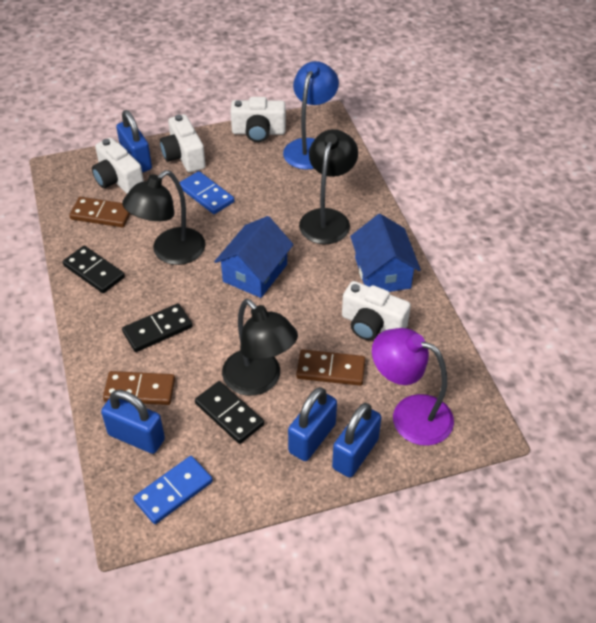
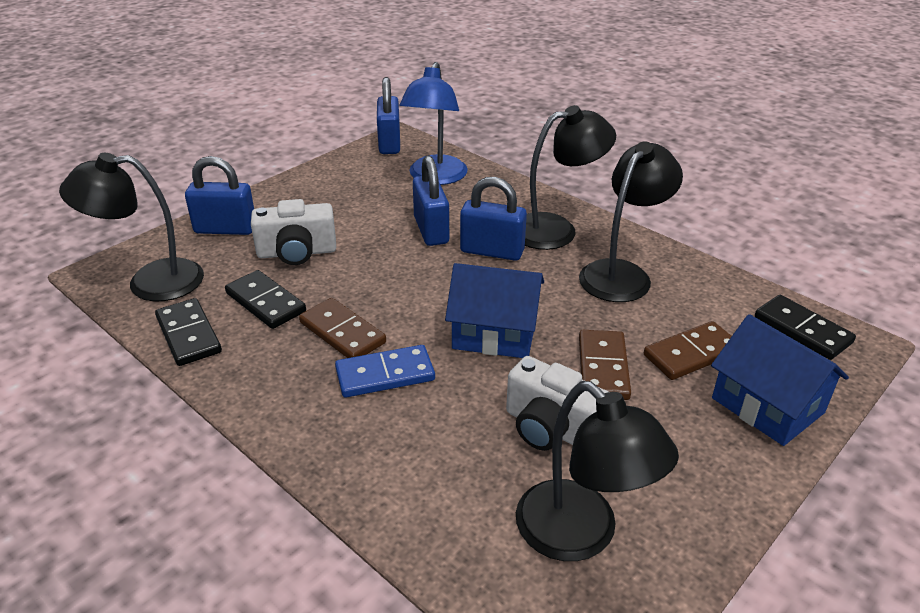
black lamp: [122,170,205,265] [222,299,298,396] [299,129,358,244] = 3 -> [59,153,204,301] [516,381,679,561] [525,105,616,250] [579,141,683,302] = 4
blue domino: [133,456,213,524] [179,171,234,214] = 2 -> [335,345,435,398] = 1
purple lamp: [372,328,454,446] = 1 -> none = 0
white camera: [92,138,144,194] [160,114,206,173] [230,97,286,142] [342,281,411,340] = 4 -> [251,199,336,265] [506,356,608,451] = 2

